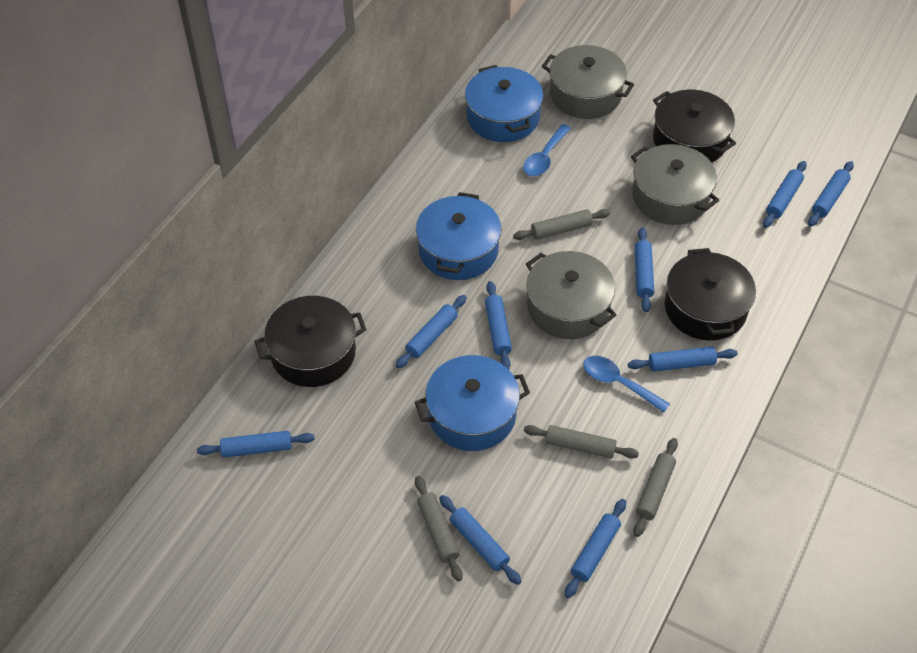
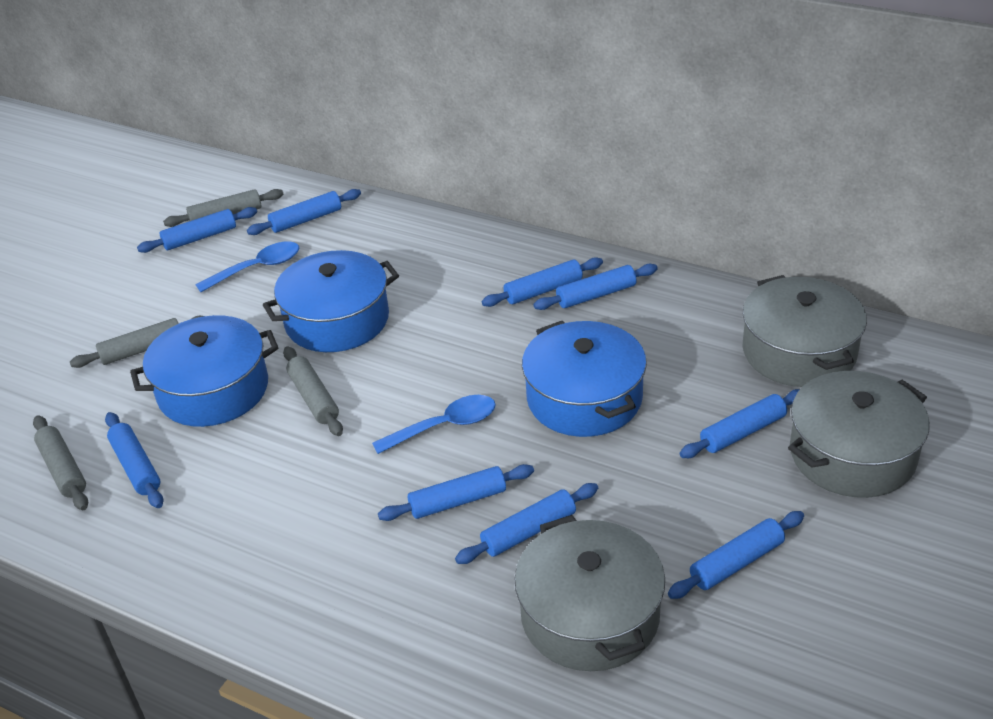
black pot: [254,296,366,387] [653,90,736,163] [665,248,756,341] = 3 -> none = 0

